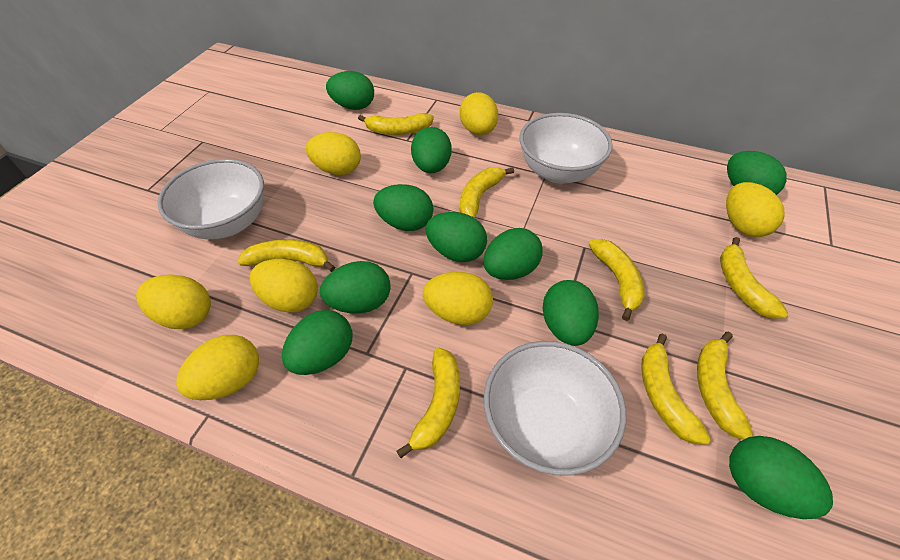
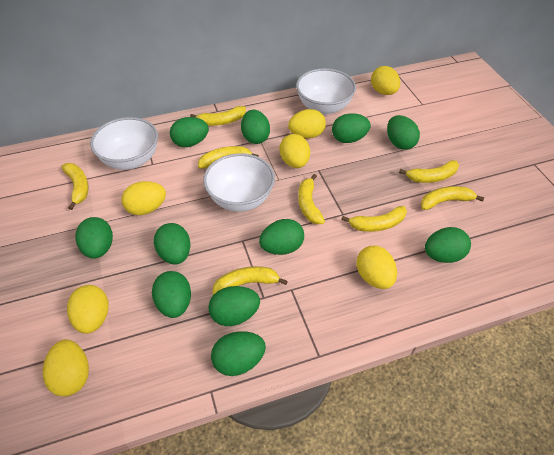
green egg: [282,310,352,375] [320,261,391,313] [326,71,374,110] [373,184,433,231] [411,127,452,173] [426,212,487,262] [483,228,543,280] [543,280,599,346] [727,151,787,195] [729,436,833,519] = 10 -> [76,217,113,259] [152,271,191,318] [154,223,190,264] [170,117,209,147] [208,286,260,326] [211,331,266,376] [241,110,270,144] [259,219,304,255] [332,113,371,143] [387,115,420,150] [425,227,471,263] = 11

